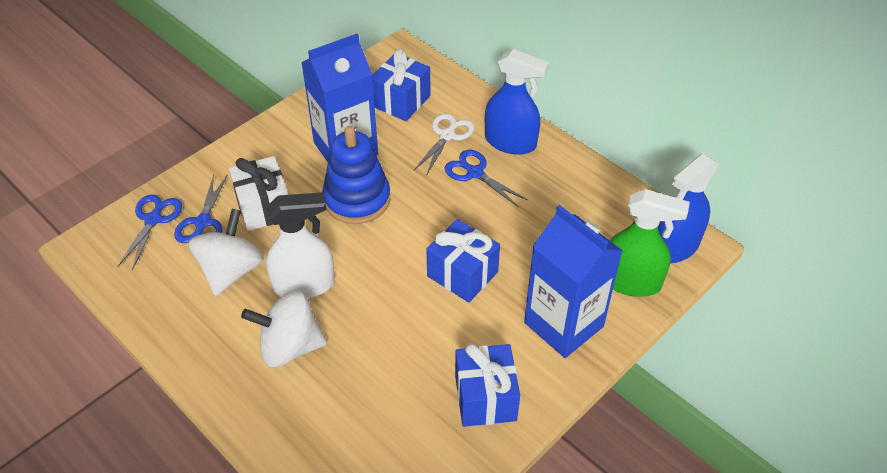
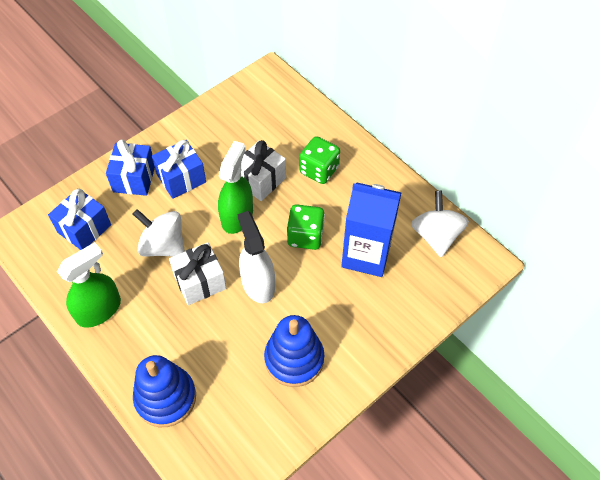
blue carton: [301,34,378,162] [524,205,623,358] = 2 -> [341,183,402,277] = 1
blue scissors: [117,194,182,271] [174,174,227,243] [445,150,528,208] = 3 -> none = 0
blue spray bottle: [485,49,549,155] [658,154,719,263] = 2 -> none = 0
blue stacking toy: [322,126,390,224] = 1 -> [133,355,196,427] [264,315,324,387] = 2
green dice: none = 0 -> [287,204,325,250] [299,136,340,184] = 2
green spray bottle: [609,189,690,297] = 1 -> [57,242,121,328] [218,141,253,234] = 2
white gift: [229,156,288,231] = 1 -> [169,242,226,305] [241,140,286,201] = 2
white scissors: [413,113,474,176] = 1 -> none = 0

